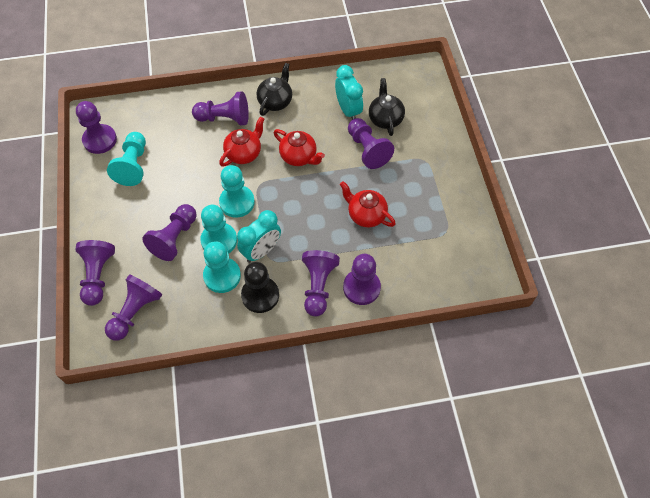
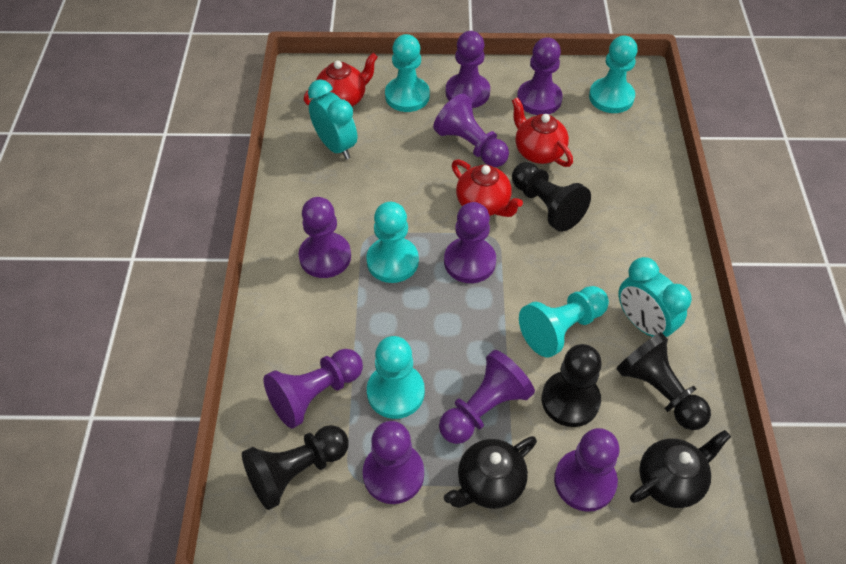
black pawn: [241,262,279,313] = 1 -> [242,425,349,510] [512,162,591,232] [542,344,602,427] [616,332,711,430] = 4
purple pawn: [75,240,115,306] [76,101,117,154] [105,274,162,341] [142,204,197,261] [192,91,249,125] [302,250,340,316] [343,254,381,305] [348,118,394,169] = 8 -> [264,349,363,429] [298,197,351,278] [363,421,424,504] [433,94,509,167] [439,350,535,444] [444,202,496,283] [446,31,490,108] [517,37,563,115] [554,428,619,512] = 9
turquoise pawn: [107,132,146,186] [200,205,237,254] [203,241,241,293] [219,165,255,218] = 4 -> [366,202,419,283] [367,336,425,419] [385,34,430,112] [519,286,609,357] [589,35,638,113] = 5

